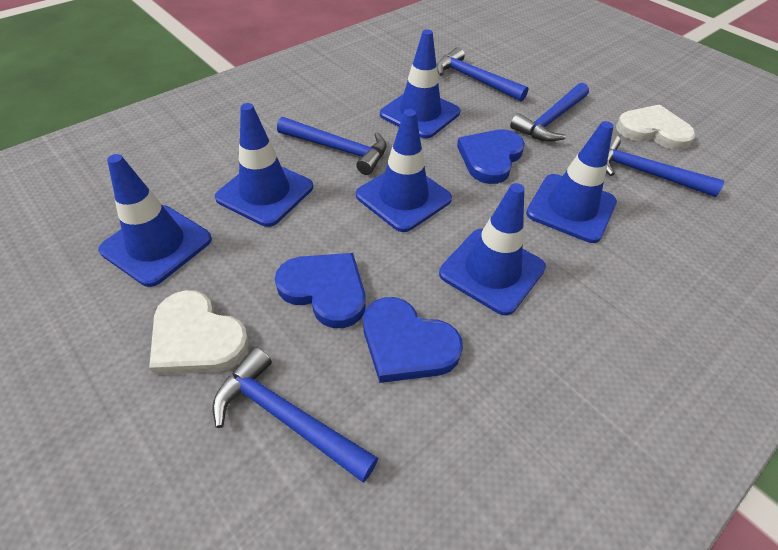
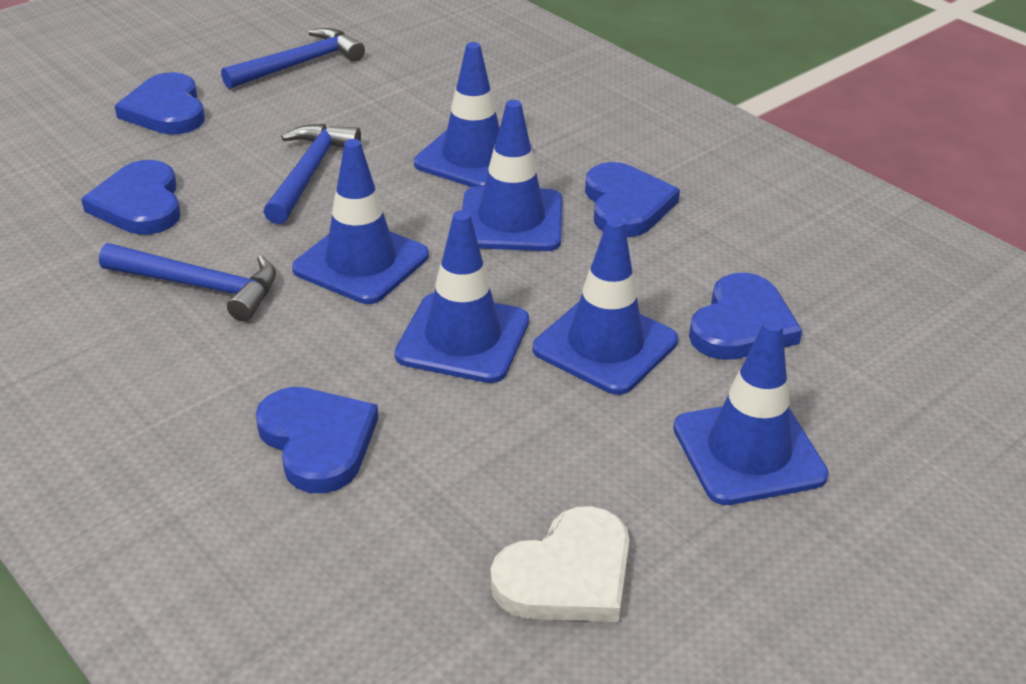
blue hammer: [212,347,378,482] [277,117,387,175] [437,47,529,102] [510,83,589,142] [606,134,724,197] = 5 -> [99,243,276,322] [221,28,365,89] [264,124,361,224] = 3
blue heart: [275,253,366,328] [363,297,463,383] [457,129,525,184] = 3 -> [81,160,181,235] [115,72,205,135] [255,387,378,493] [585,162,680,237] [689,273,802,360] = 5
white heart: [149,290,250,375] [616,104,696,150] = 2 -> [490,506,629,622] = 1

